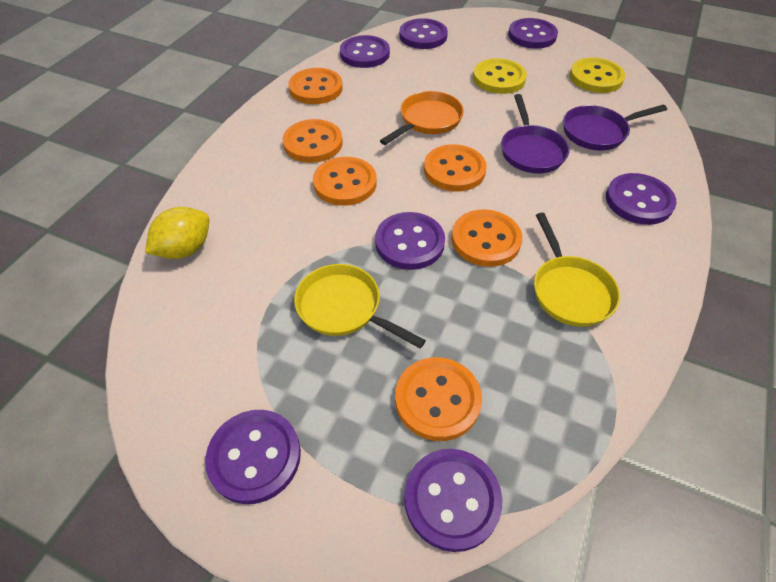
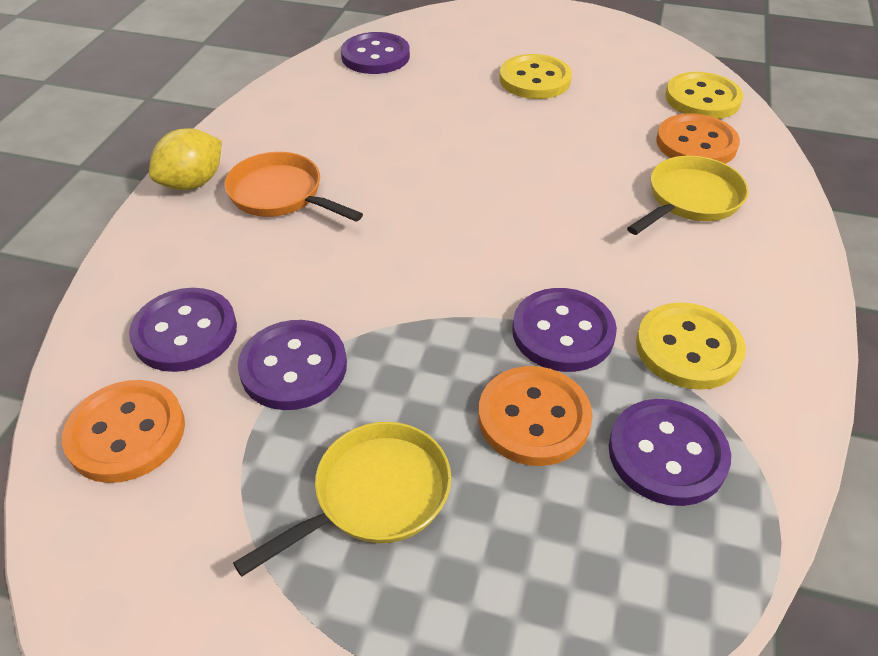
orange button: [283,119,343,163] [288,68,343,104] [313,157,377,206] [395,357,482,441] [424,144,487,192] [452,209,522,267] = 6 -> [62,380,185,483] [478,366,593,466] [656,114,740,164] = 3
purple button: [205,410,301,504] [340,35,390,68] [375,212,445,270] [399,18,448,49] [404,449,502,552] [508,18,558,49] [606,173,676,225] = 7 -> [129,288,237,372] [238,320,347,410] [341,32,410,74] [512,288,617,372] [609,399,731,506] = 5
purple pan: [501,94,569,173] [563,105,667,151] = 2 -> none = 0
yellow button: [473,58,527,94] [570,58,625,93] = 2 -> [499,54,572,99] [636,302,746,390] [665,72,743,119] = 3

